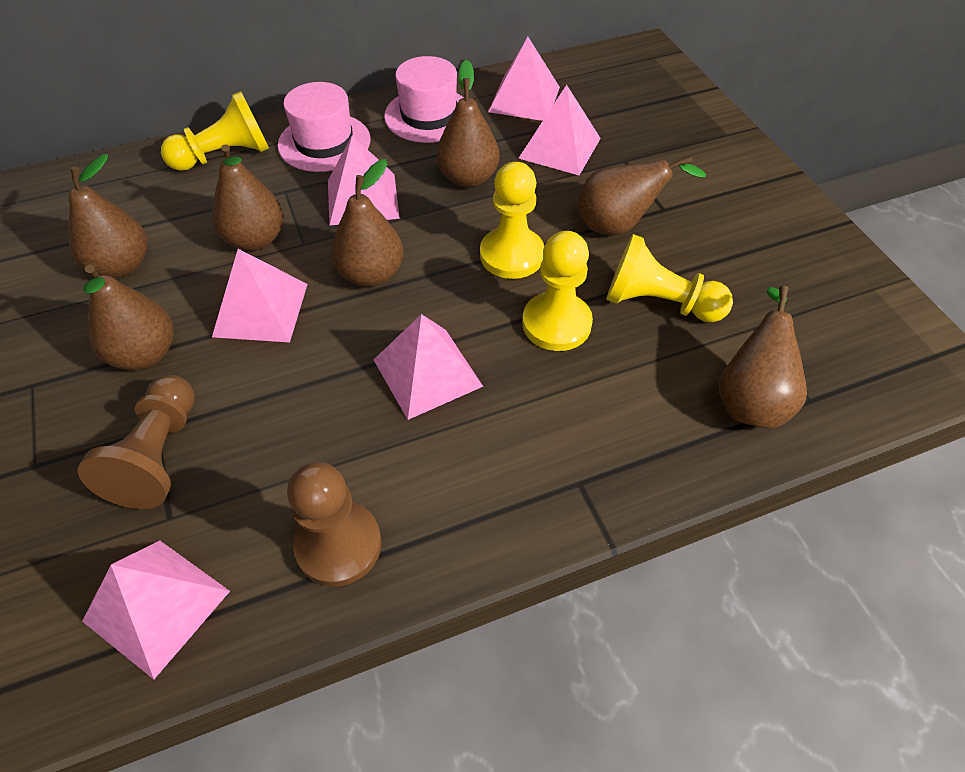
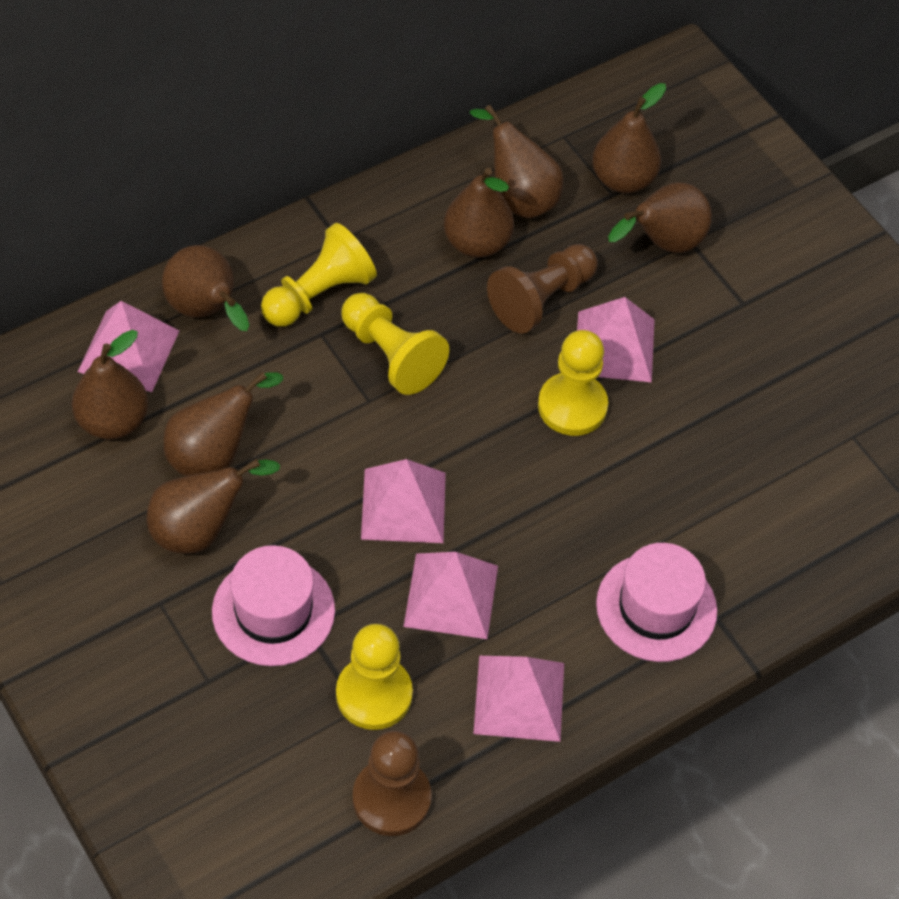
brown pear: [69,154,147,278] [83,265,174,370] [212,145,283,251] [331,159,404,287] [436,60,500,188] [578,156,706,235] [719,286,807,429] = 7 -> [72,330,148,439] [147,459,280,554] [162,245,249,331] [163,372,283,476] [444,168,514,258] [470,105,563,218] [592,83,666,193] [608,182,712,253] = 8
pink pyramid: [82,541,230,679] [212,249,308,343] [328,136,400,226] [374,314,484,420] [488,37,560,121] [518,85,601,175] = 6 -> [78,301,179,392] [361,459,446,543] [403,552,498,639] [473,656,564,742] [577,297,655,382] = 5

